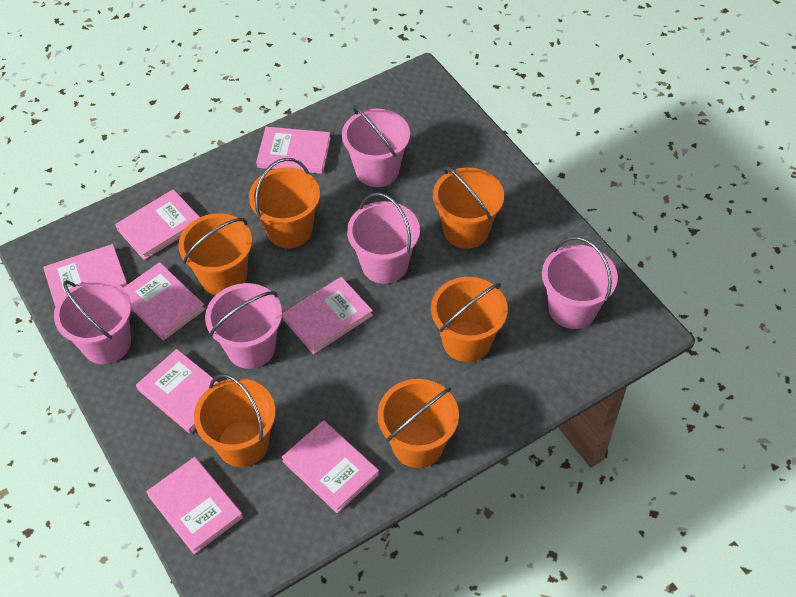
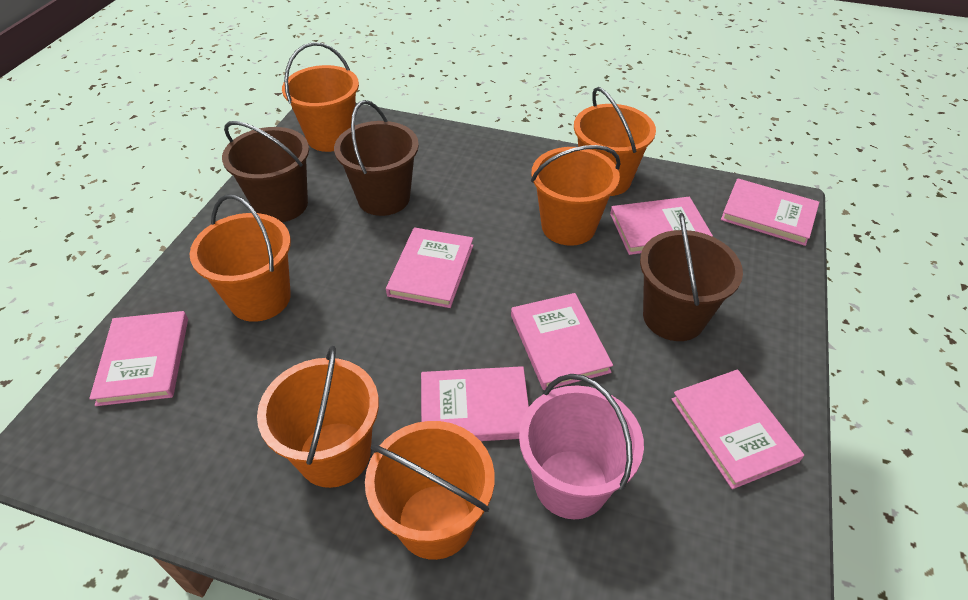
brown bucket: none = 0 -> [222,121,309,222] [334,100,419,216] [640,213,743,341] = 3
pink book: [43,244,128,307] [115,189,200,260] [123,262,205,341] [136,349,218,434] [146,457,243,555] [256,127,331,174] [282,277,373,354] [282,420,379,513] = 8 -> [89,311,188,406] [386,227,473,308] [421,366,529,441] [511,293,613,390] [610,197,713,255] [671,369,804,489] [721,178,819,246] = 7
pink bucket: [54,279,131,364] [205,283,282,369] [342,105,410,187] [347,192,420,284] [542,237,618,329] = 5 -> [519,374,644,519] = 1

